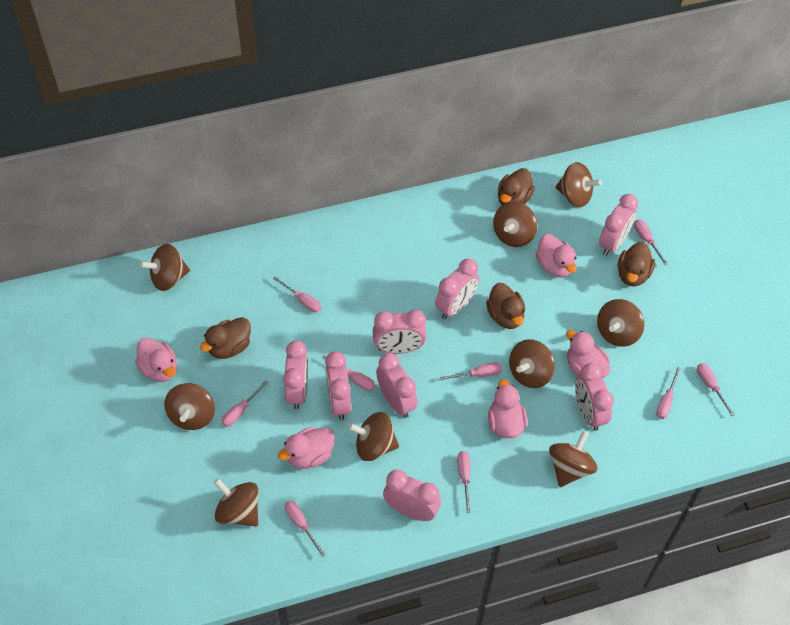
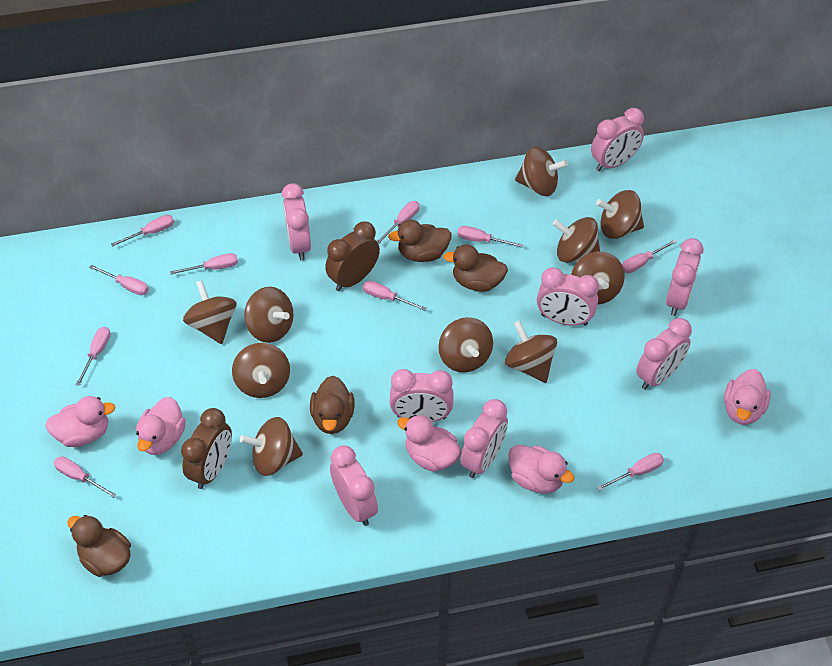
brown clock: none = 0 -> [181,408,232,489] [325,222,380,291] = 2
brown spinning top: [140,244,190,291] [164,383,215,430] [214,478,258,526] [348,412,399,461] [493,201,537,247] [509,339,555,388] [549,430,597,487] [555,162,602,207] [597,299,644,347] = 9 -> [183,280,236,344] [232,343,290,398] [240,417,303,476] [244,287,294,343] [439,317,493,372] [505,321,557,383] [515,146,568,196] [553,217,600,263] [571,251,625,305] [596,190,644,239] = 10
pink screwdriver: [221,380,269,427] [273,276,321,312] [285,501,325,557] [322,355,375,391] [440,362,502,380] [457,451,471,513] [634,220,668,265] [656,366,681,419] [697,363,735,416] = 9 -> [54,456,116,498] [76,327,111,386] [89,265,149,295] [111,215,174,246] [170,253,238,275] [363,281,426,311] [377,201,420,245] [457,226,523,247] [597,453,664,491] [622,239,677,273] = 10

